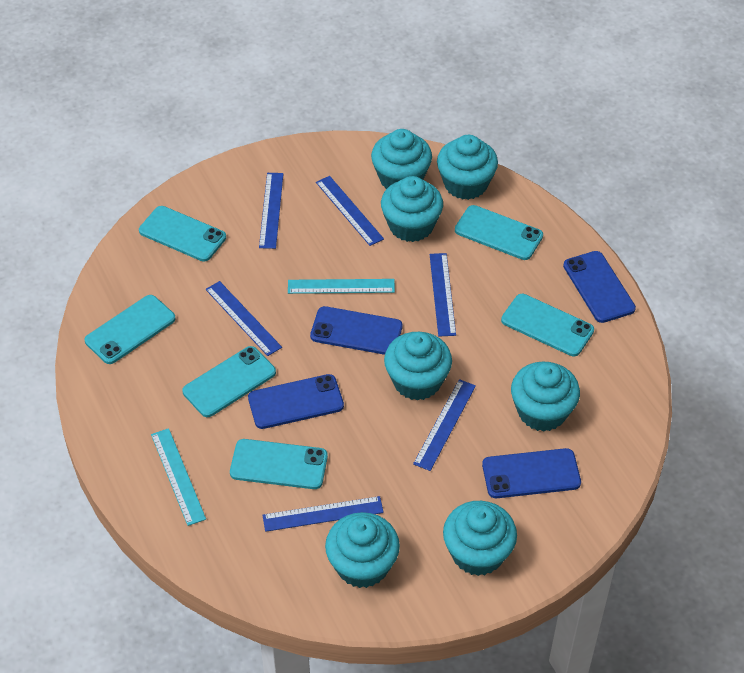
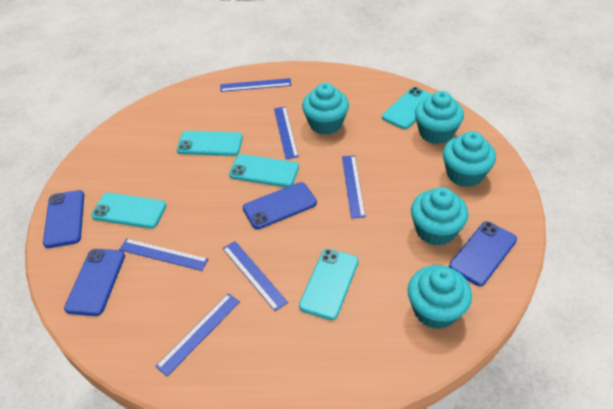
turquoise cupcake: [325,512,400,588] [371,129,432,189] [381,176,443,242] [384,332,452,401] [437,135,498,200] [443,501,517,576] [511,361,580,432] = 7 -> [302,83,349,135] [408,265,472,329] [411,187,468,246] [415,91,464,144] [443,131,496,187] = 5
turquoise phone: [85,295,176,364] [139,206,226,262] [182,346,276,417] [230,439,328,489] [455,205,543,260] [501,294,594,356] = 6 -> [91,193,166,229] [177,131,243,156] [229,154,299,187] [299,248,358,320] [382,87,433,129] = 5
turquoise ruler: [151,428,206,526] [288,279,395,294] = 2 -> none = 0

